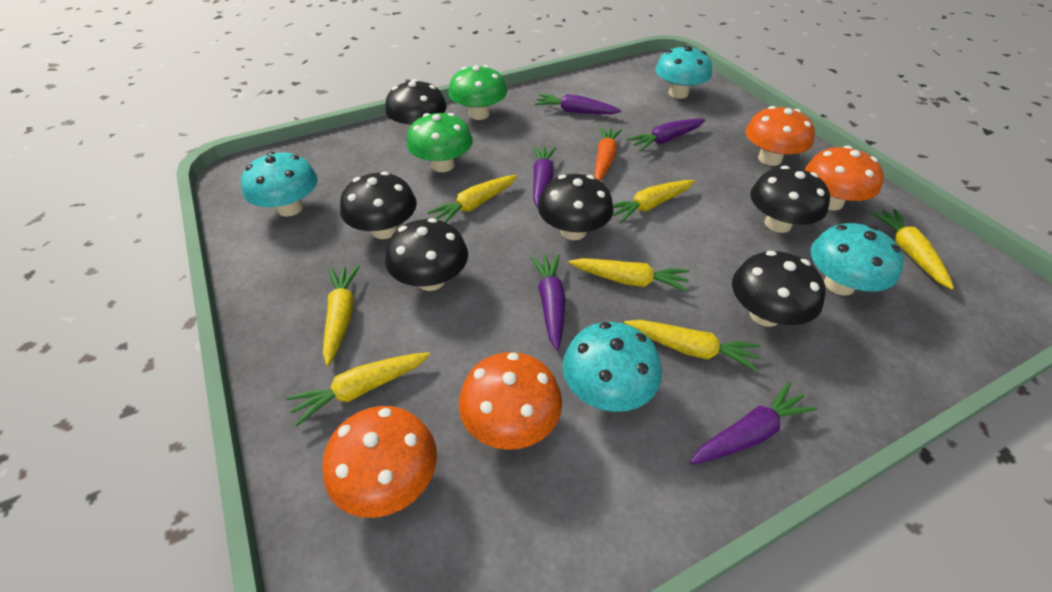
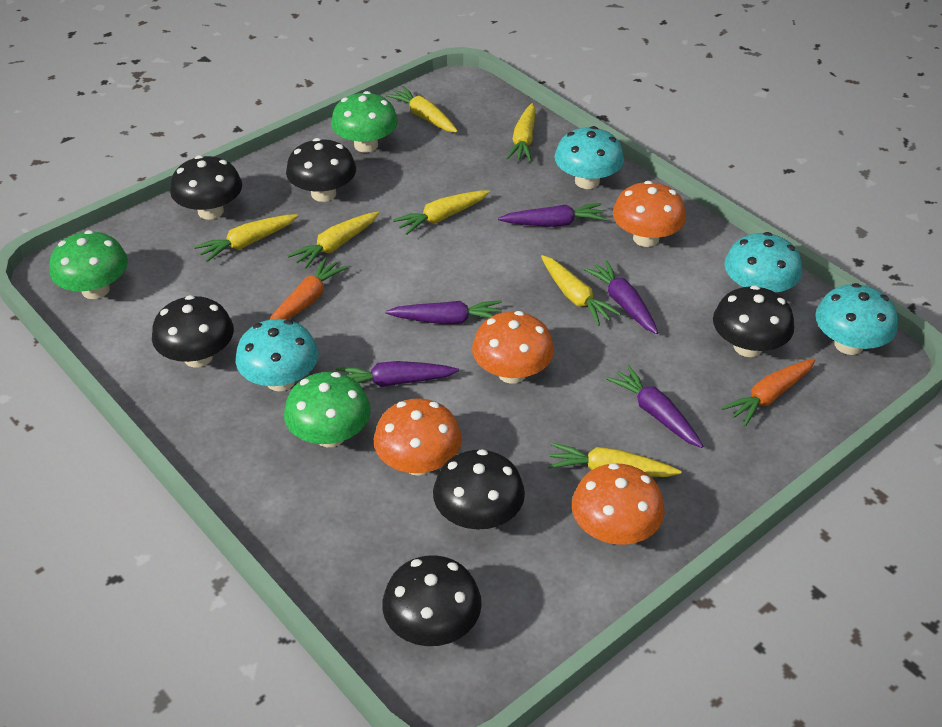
green mushroom: [407,113,473,172] [449,65,507,120] = 2 -> [49,230,128,299] [284,372,370,447] [331,91,398,153] = 3
orange carrot: [594,126,622,181] = 1 -> [269,257,348,320] [721,359,816,426] = 2

